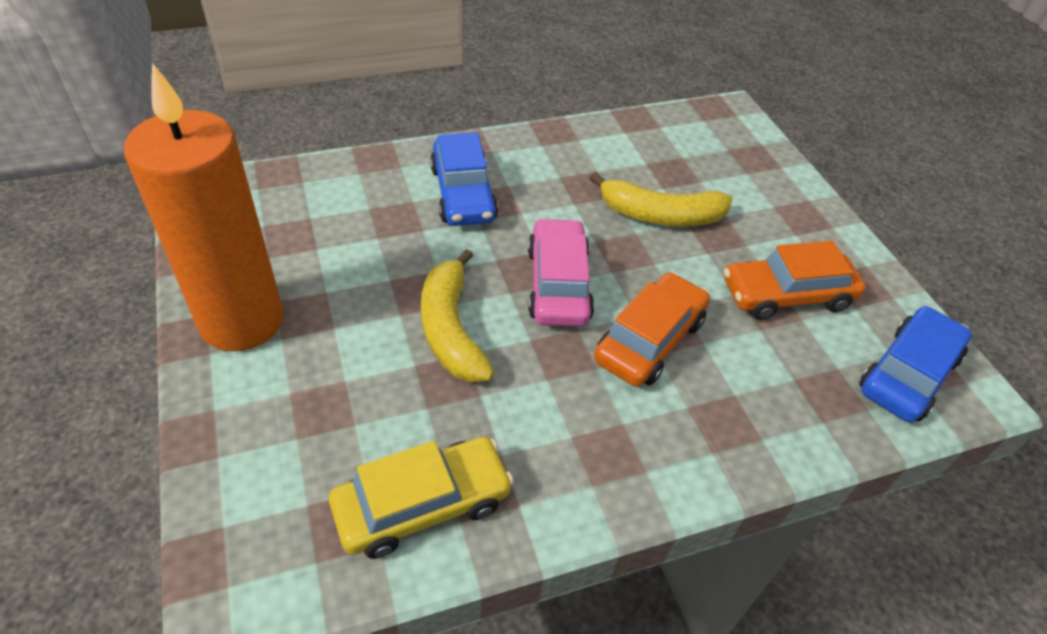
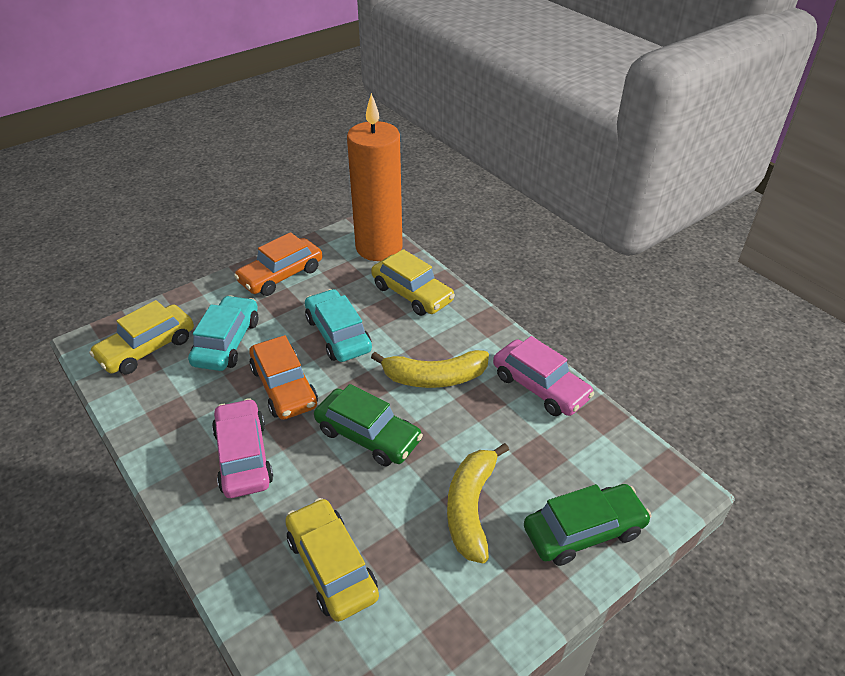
blue car: [430,132,498,226] [859,306,972,422] = 2 -> none = 0
green car: none = 0 -> [314,384,423,466] [524,484,651,566] = 2
pink car: [528,218,595,327] = 1 -> [212,398,273,498] [493,336,594,416] = 2
turquoise car: none = 0 -> [188,295,258,371] [305,289,372,362] = 2
yellow car: [329,437,514,559] = 1 -> [89,300,194,374] [285,498,379,622] [371,249,455,316] = 3

